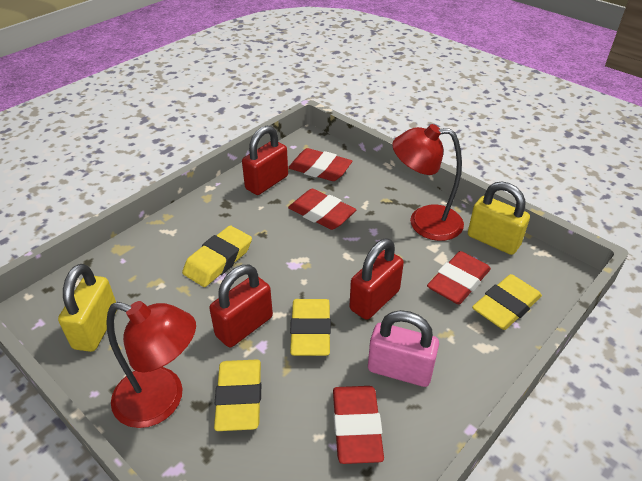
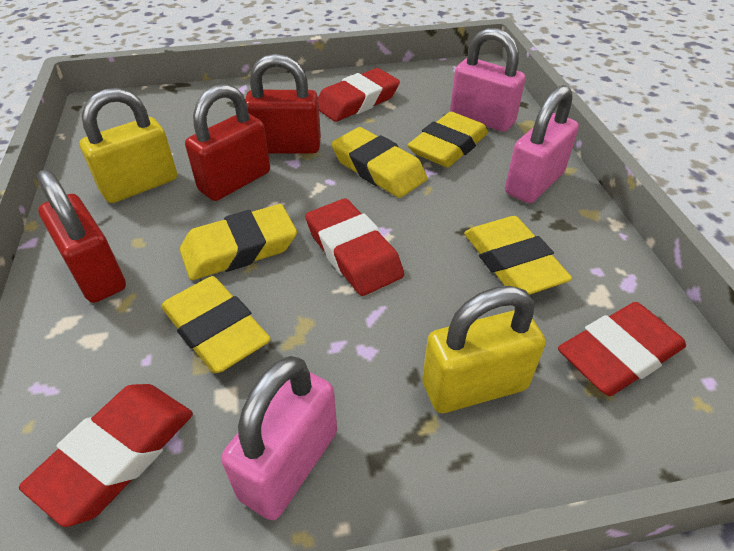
pink padlock: [368,310,439,387] = 1 -> [221,356,337,520] [450,28,526,132] [505,85,579,203] = 3
red lamp: [106,301,196,428] [392,124,464,241] = 2 -> none = 0
yellow eraser: [182,226,252,287] [214,360,261,431] [290,299,331,356] [472,274,542,330] = 4 -> [161,276,271,373] [180,204,297,280] [331,127,427,198] [408,112,488,167] [464,216,572,295] = 5

